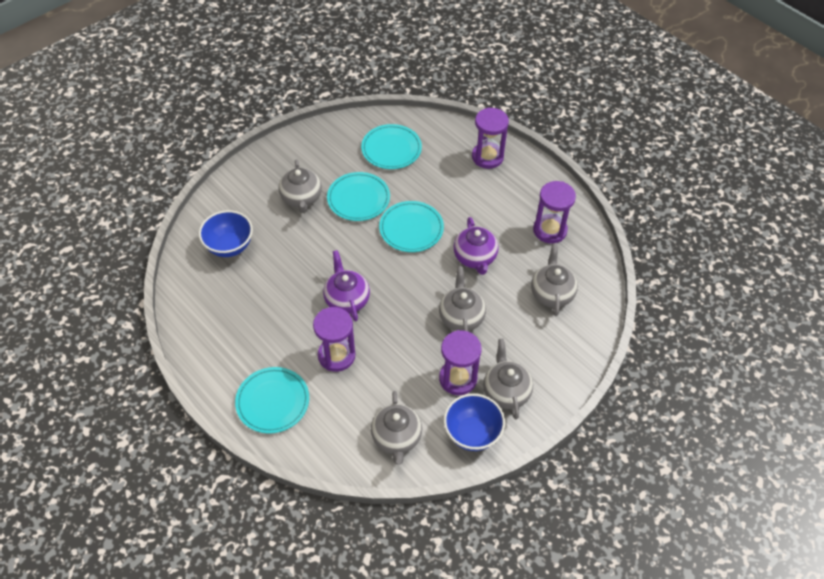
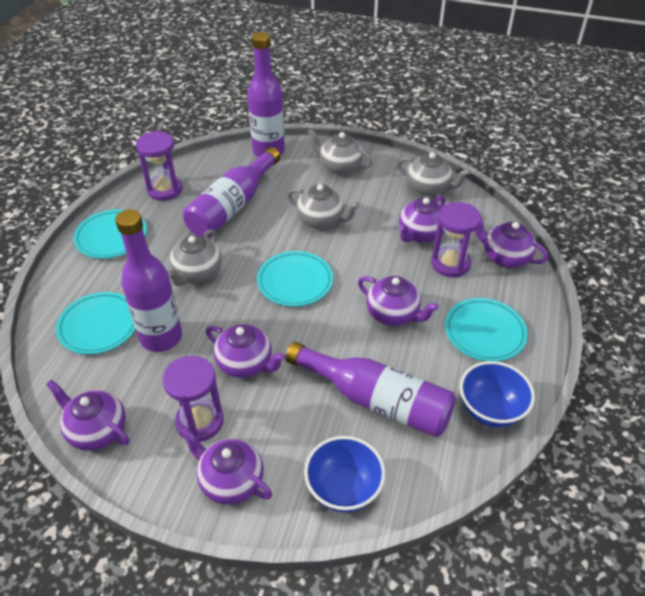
grey teapot: [279,159,322,213] [371,391,422,465] [439,266,486,331] [483,339,533,419] [531,243,578,316] = 5 -> [168,229,222,286] [287,184,359,229] [307,128,372,175] [397,152,470,196] = 4
purple bottle: none = 0 -> [115,209,182,352] [183,147,280,238] [247,32,285,157] [285,342,456,437] = 4
purple hourglass: [313,307,355,372] [439,330,482,395] [472,107,509,169] [533,181,576,243] = 4 -> [136,131,182,201] [163,356,224,442] [431,202,481,277] = 3
purple teapot: [323,250,370,321] [453,217,499,275] = 2 -> [46,380,129,451] [181,427,272,505] [206,324,286,378] [358,276,439,326] [399,195,445,243] [475,218,548,268] = 6

